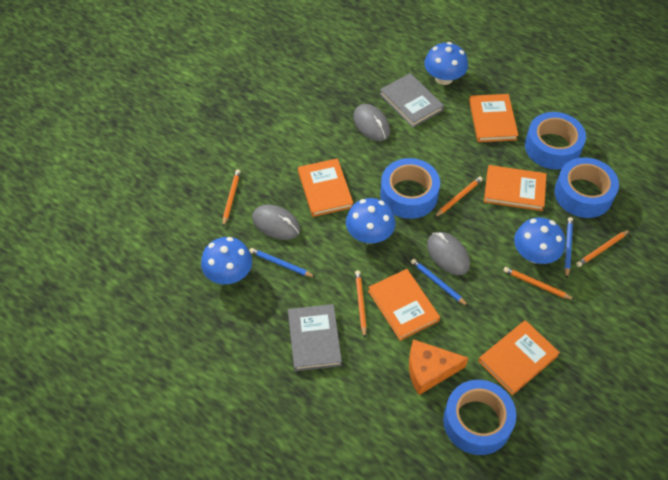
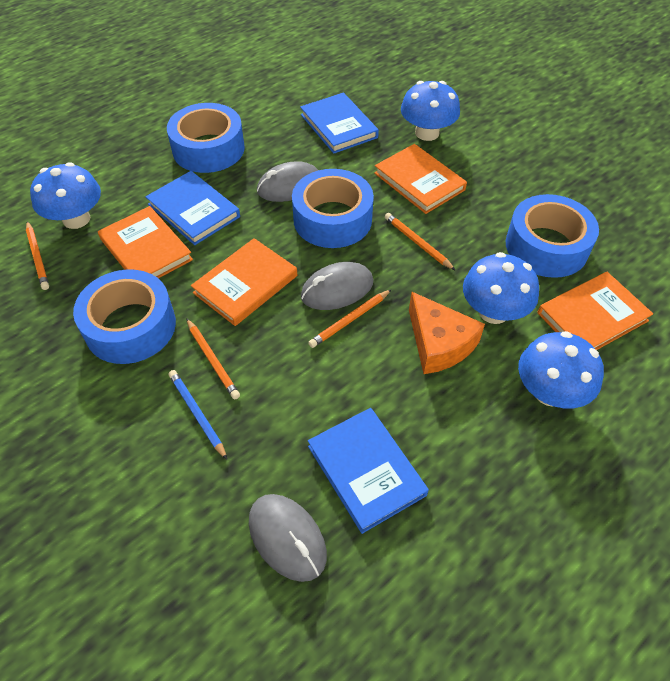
blue book: none = 0 -> [145,171,240,245] [300,92,379,154] [308,408,429,534] = 3
blue pencil: [249,248,315,277] [411,259,468,306] [565,217,573,278] = 3 -> [169,370,227,460] = 1
grey book: [288,304,342,371] [380,73,444,127] = 2 -> none = 0
orange book: [298,158,353,217] [368,269,440,341] [469,94,519,142] [478,320,560,395] [484,165,547,211] = 5 -> [98,206,193,278] [191,238,297,326] [374,144,467,214] [538,272,653,350] = 4
orange pencil: [223,169,241,227] [355,271,367,338] [435,176,483,217] [503,267,575,300] [576,230,630,267] = 5 -> [26,221,49,290] [186,318,240,399] [308,289,392,348] [385,213,456,271] = 4

